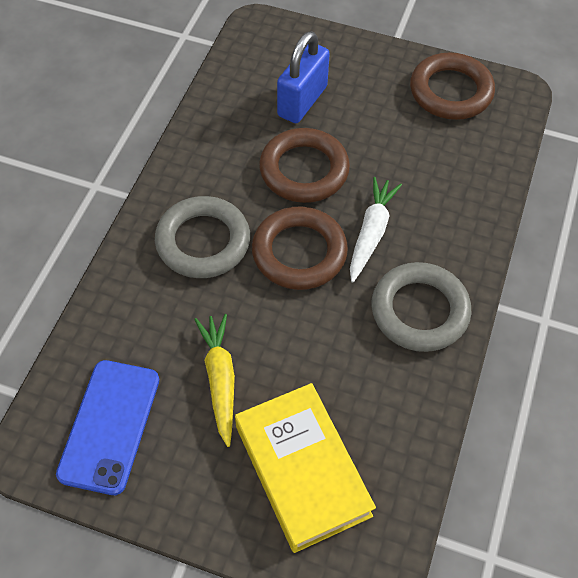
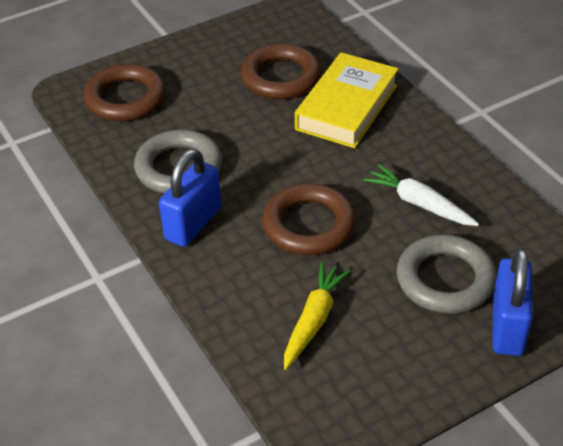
blue padlock: [277,31,330,123] = 1 -> [159,149,221,247] [492,248,533,356] = 2
blue phone: [56,360,159,495] = 1 -> none = 0

